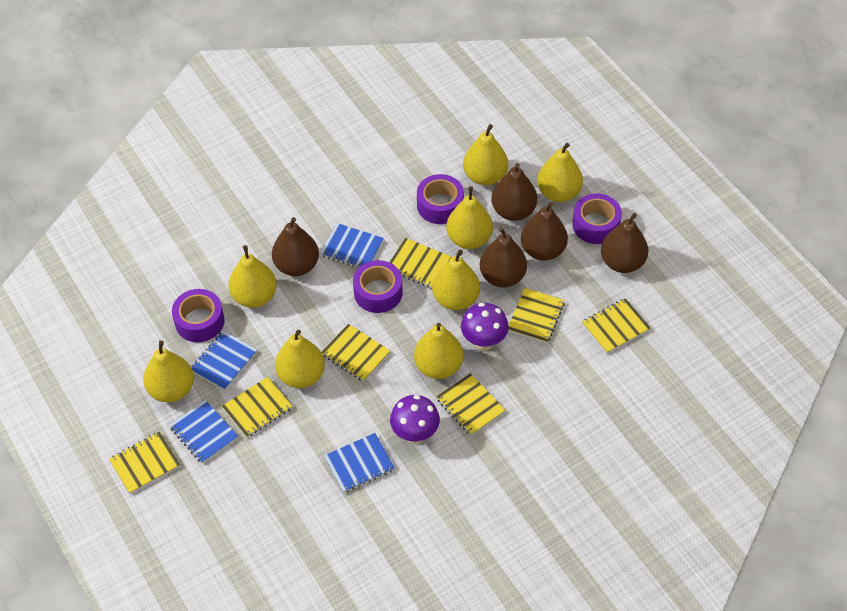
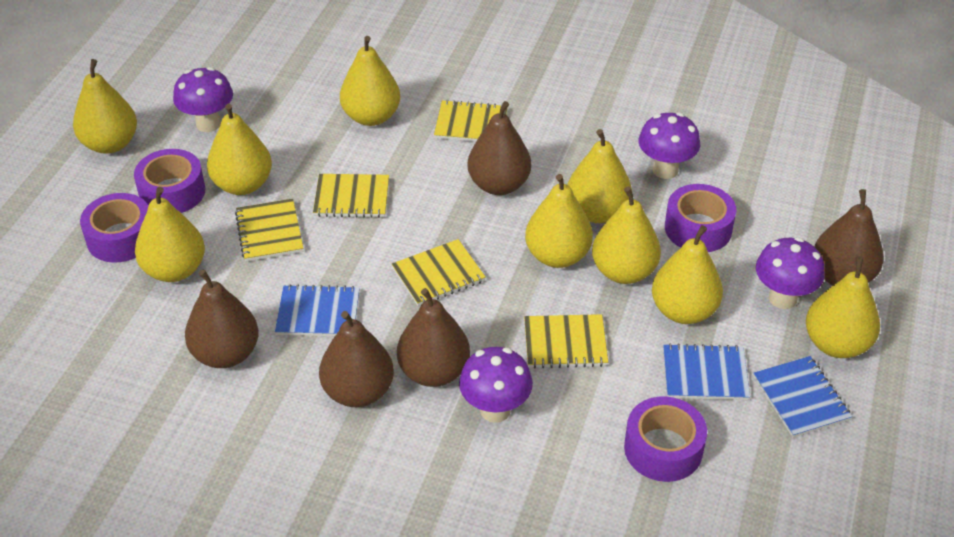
blue notebook: [169,400,238,464] [191,331,257,390] [320,223,384,268] [324,433,395,493] = 4 -> [275,284,360,336] [663,343,750,400] [753,356,852,438] = 3
purple mushroom: [390,395,440,444] [461,303,509,351] = 2 -> [173,67,233,132] [459,347,533,423] [639,113,700,179] [756,237,825,309] = 4
yellow notebook: [109,432,180,494] [222,377,293,438] [322,324,390,382] [389,238,451,288] [436,373,506,436] [508,288,565,343] [582,298,651,354] = 7 -> [235,199,304,261] [313,174,389,218] [392,239,486,306] [434,100,508,142] [524,314,608,368] = 5
yellow pear: [143,340,194,402] [228,245,277,308] [275,330,325,388] [414,323,463,379] [432,250,480,310] [446,186,493,249] [463,124,508,185] [537,143,583,202] = 8 -> [73,59,137,154] [135,187,205,282] [207,104,272,195] [340,36,400,126] [525,174,593,268] [567,129,632,223] [592,187,661,284] [652,225,723,324] [806,256,880,358] = 9

